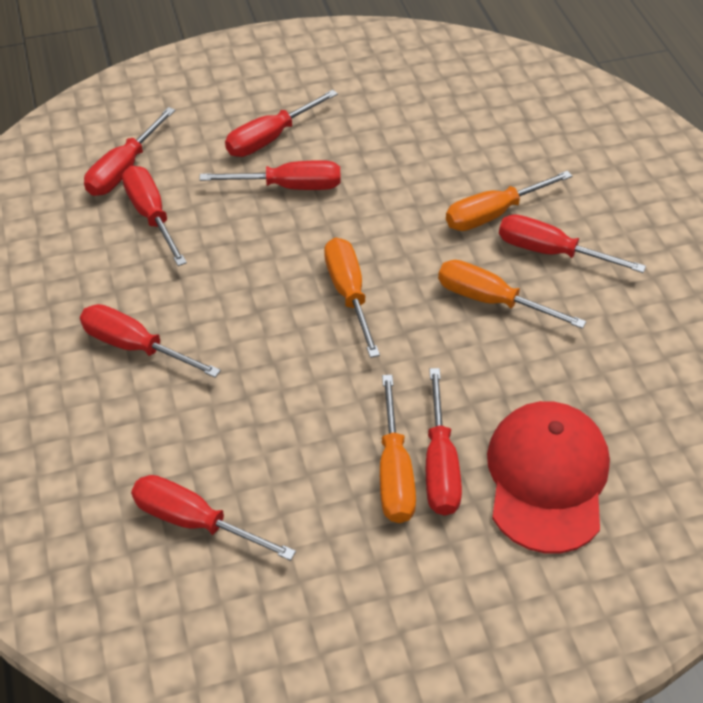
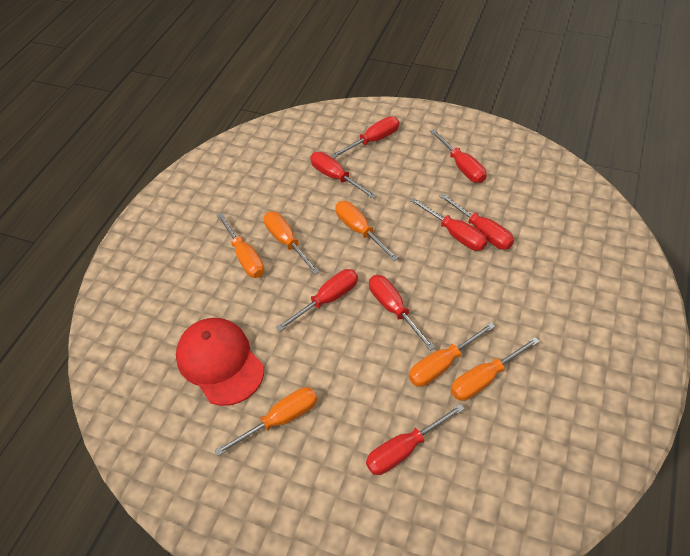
orange screwdriver: [324,238,380,358] [380,375,416,523] [438,260,586,329] [446,171,572,231] = 4 -> [214,387,318,456] [217,213,264,278] [264,211,320,275] [335,201,398,261] [409,322,495,387] [451,337,540,401] = 6

